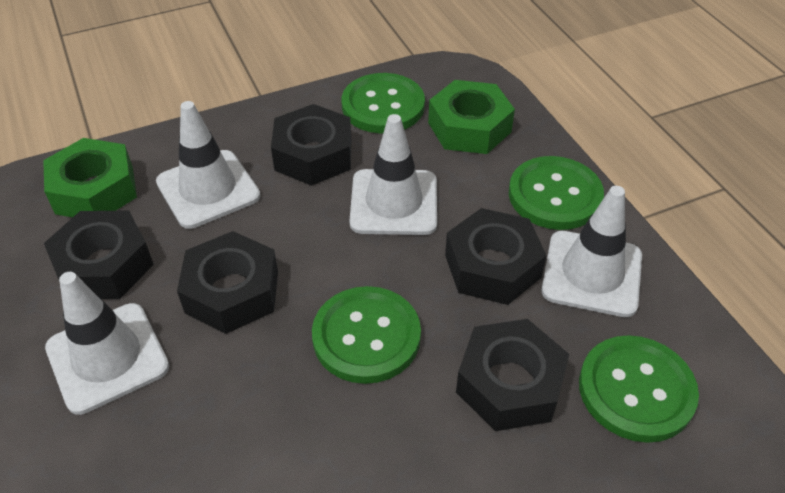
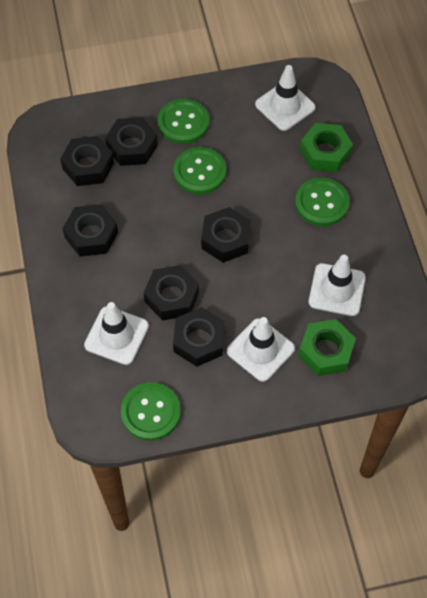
black nut: [44,210,154,299] [177,231,278,334] [271,104,351,186] [445,208,547,305] [456,319,569,431] = 5 -> [60,136,114,186] [63,204,118,256] [105,117,158,166] [144,265,199,321] [173,307,225,367] [201,207,251,263] = 6

